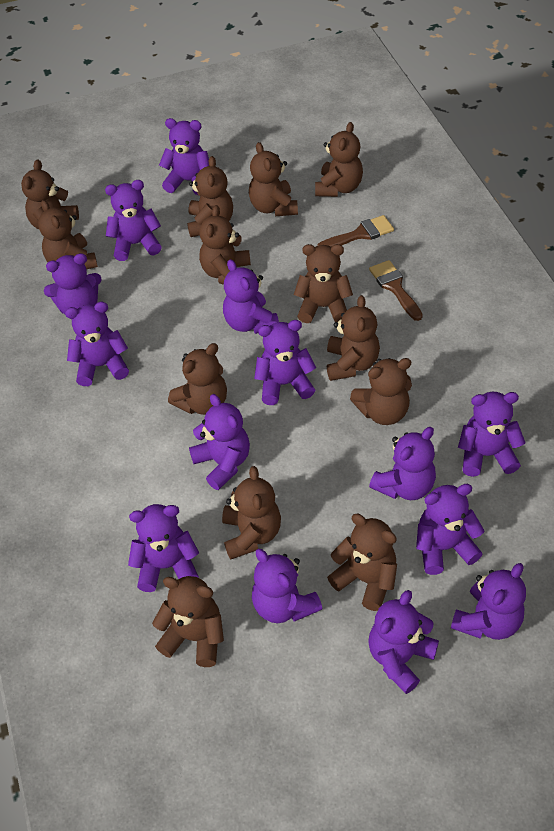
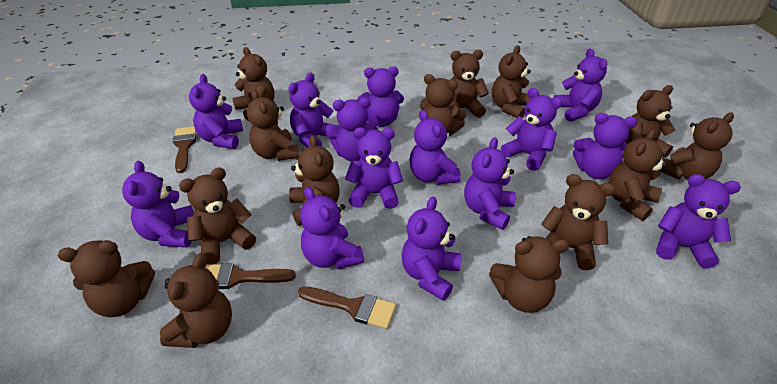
brown brush: [317,215,394,247] [369,260,423,321] = 2 -> [173,127,196,173] [205,263,296,289] [298,286,396,329] = 3
brown teddy bear: [21,159,79,233] [38,200,98,270] [152,576,224,667] [168,343,227,415] [187,156,233,237] [199,205,251,285] [222,466,281,560] [249,142,298,216] [294,244,353,323] [315,122,363,197] [327,295,380,381] [327,514,397,611] [350,358,412,425] = 13 -> [58,240,155,317] [160,253,232,348] [179,167,256,265] [232,47,275,122] [247,89,299,161] [289,135,340,226] [420,74,466,136] [450,50,489,118] [489,236,569,313] [492,45,531,118] [541,174,615,270] [608,129,667,221] [625,85,675,158] [659,112,734,180] = 14

